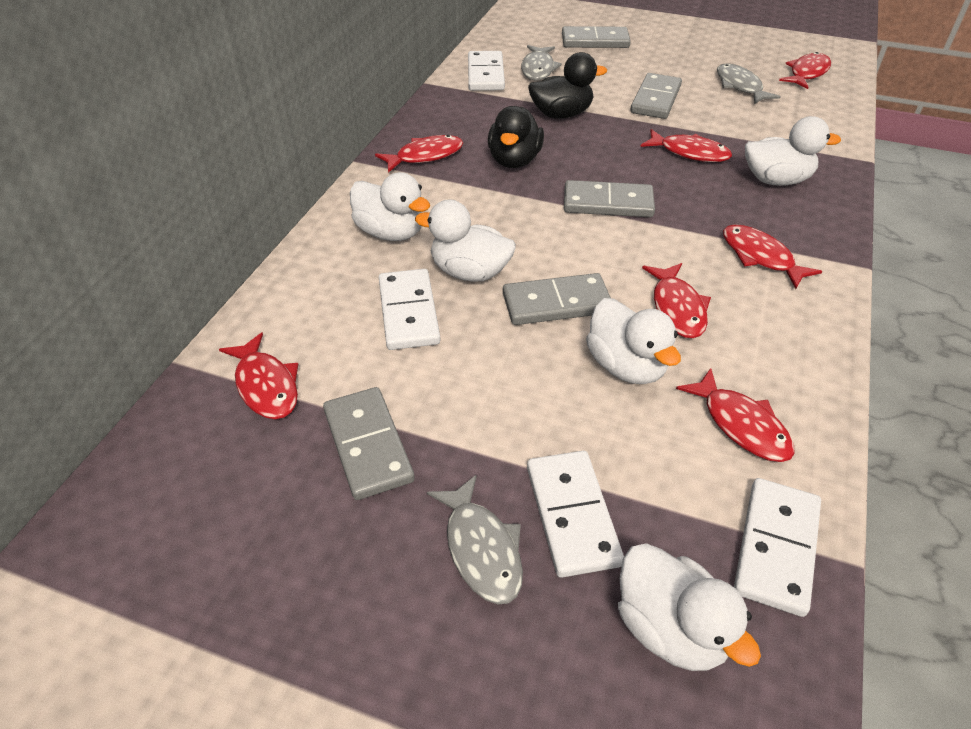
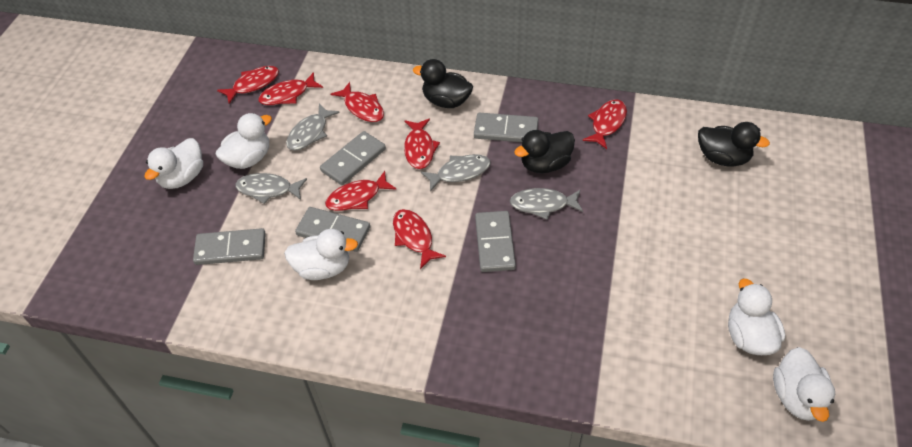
black duck: [488,106,544,168] [528,52,607,119] = 2 -> [413,59,473,108] [514,130,575,173] [698,122,770,167] = 3
grey fish: [427,475,523,604] [521,45,562,81] [717,64,781,104] = 3 -> [235,173,307,204] [286,104,340,151] [421,154,491,192] [510,188,583,220] = 4
white domino: [379,269,440,350] [468,51,505,91] [527,451,624,578] [734,478,821,617] = 4 -> none = 0

